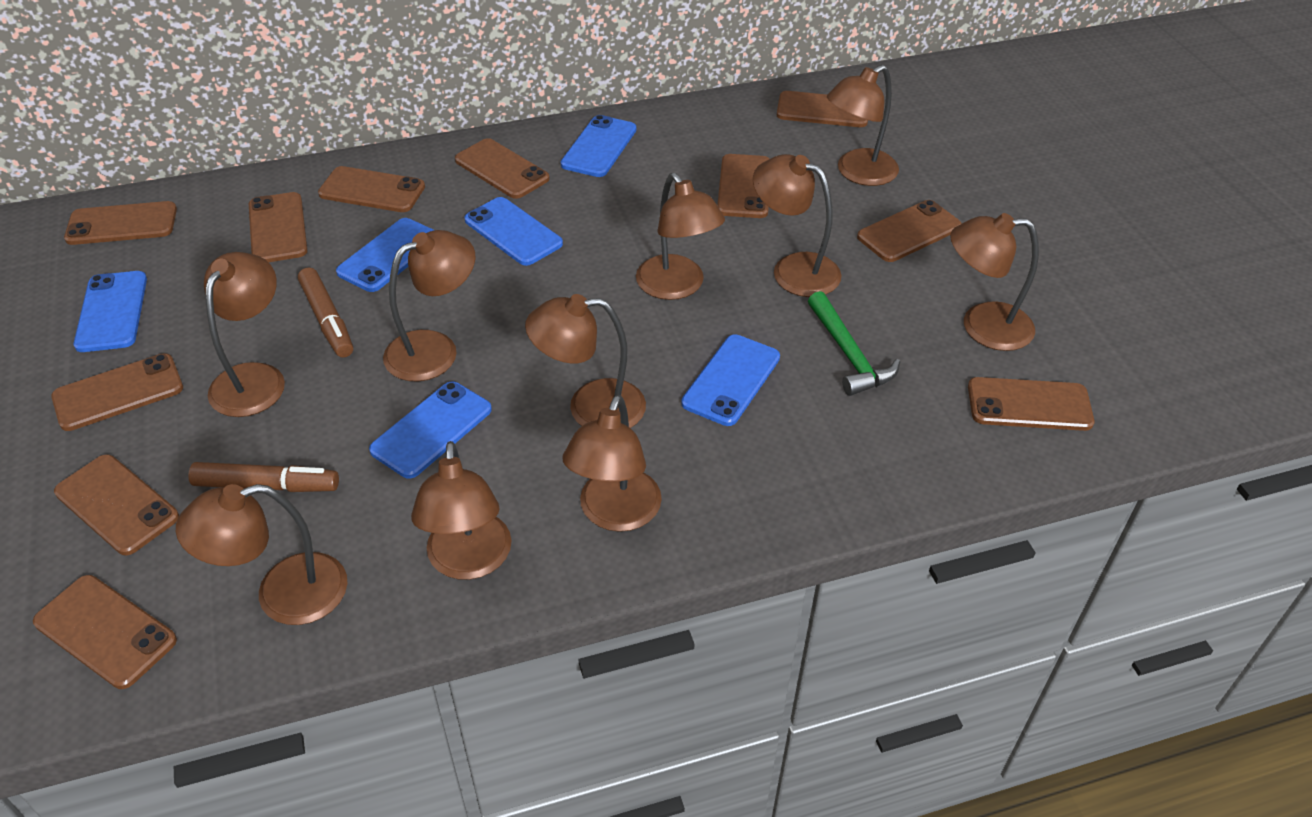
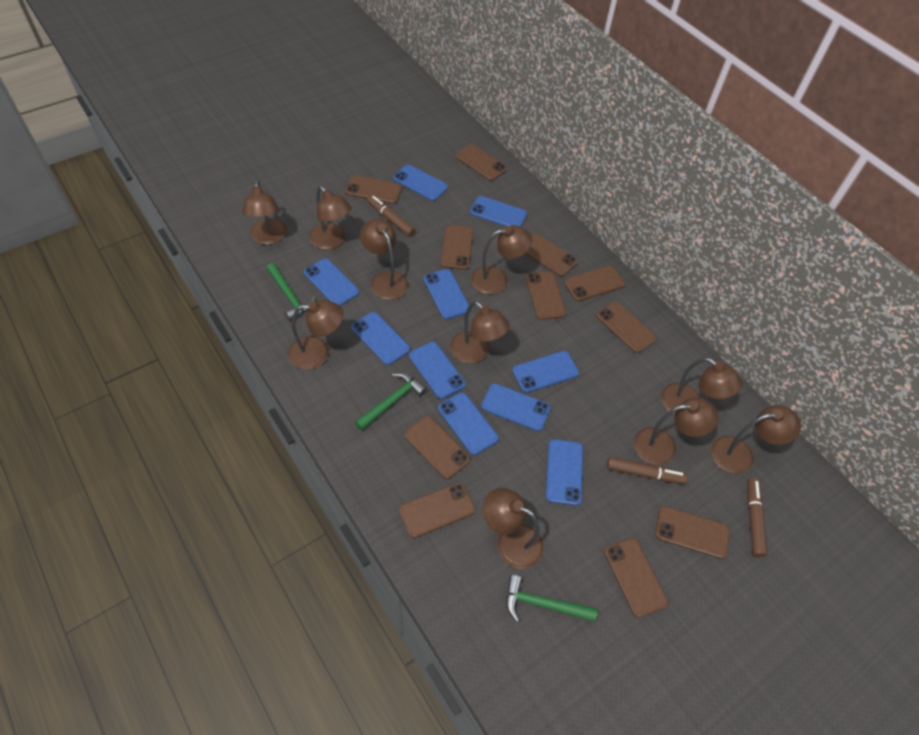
blue phone: [73,271,147,352] [336,218,434,292] [369,381,492,479] [464,197,563,266] [561,115,636,177] [681,334,780,426] = 6 -> [304,258,359,306] [351,312,410,365] [393,165,448,201] [409,342,466,399] [423,269,469,319] [438,392,499,455] [470,196,527,227] [481,383,551,431] [512,351,579,393] [546,439,583,506] = 10
brown marker: [188,462,339,492] [298,268,353,358] = 2 -> [367,196,415,237] [607,457,687,484] [747,478,767,557] = 3
green hammer: [808,291,900,396] = 1 -> [266,263,316,321] [355,373,427,430] [506,575,597,622] = 3

